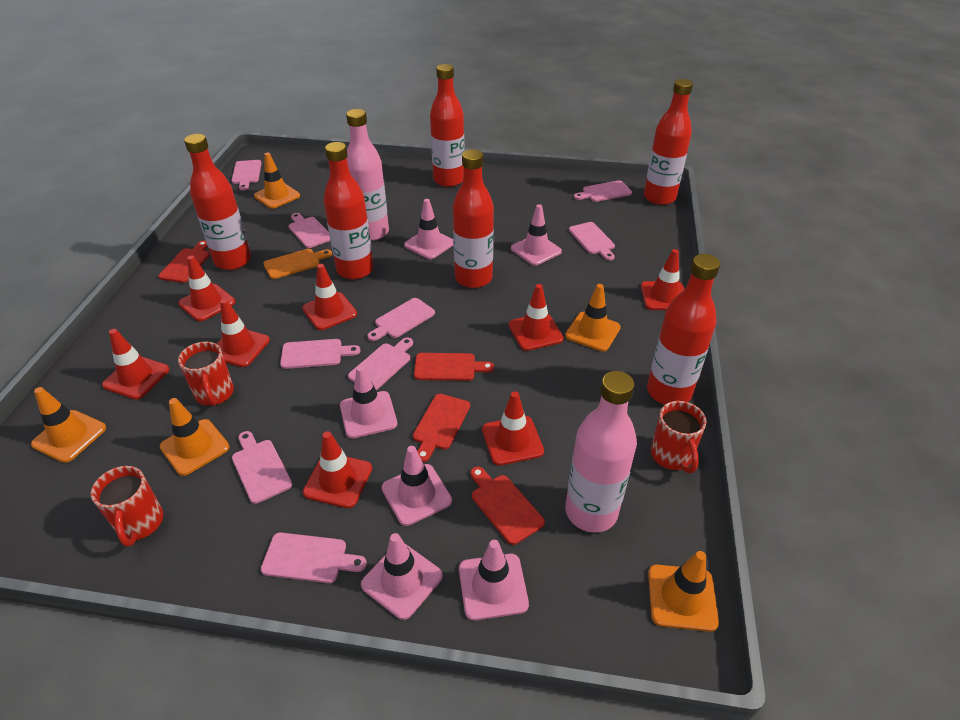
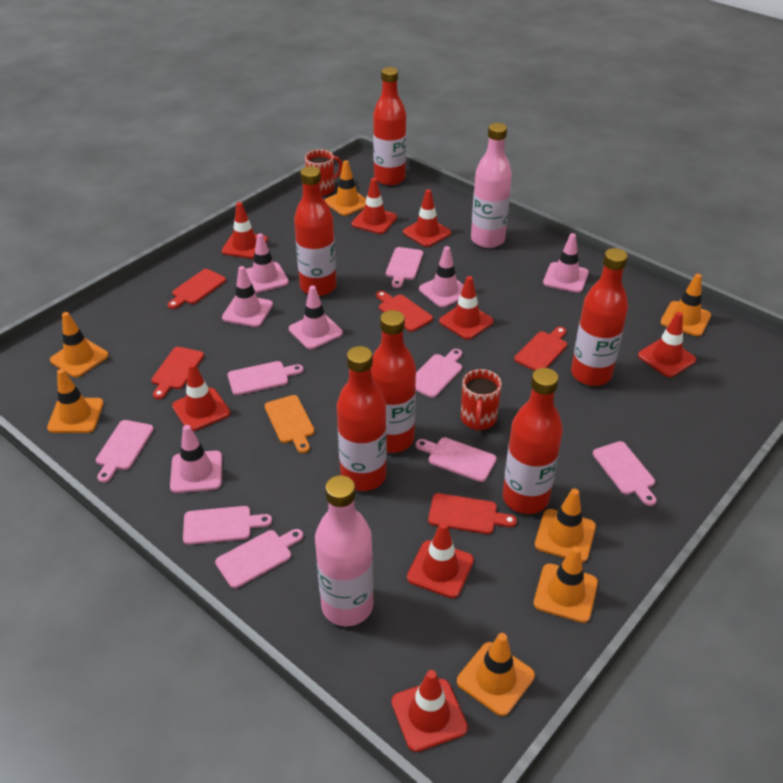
orange traffic cone: [31,387,106,463] [160,398,230,476] [254,152,300,209] [565,284,621,352] [648,551,719,632] = 5 -> [47,369,104,433] [50,312,109,377] [325,160,366,216] [457,633,535,716] [534,546,598,623] [535,488,596,562] [660,274,711,336] = 7
pink cutting board: [231,160,262,191] [232,431,292,504] [261,532,367,583] [280,339,360,369] [289,213,330,248] [348,337,413,390] [367,298,435,341] [569,222,615,261] [574,180,632,202] = 9 -> [96,420,154,483] [183,506,272,545] [215,529,303,588] [228,361,303,395] [386,247,423,288] [416,349,462,398] [416,438,497,482] [593,441,656,506] = 8
red cutting board: [158,241,210,283] [413,394,470,462] [414,353,494,381] [470,466,545,545] = 4 -> [151,347,204,399] [168,269,226,309] [376,291,433,332] [428,493,517,534] [514,327,567,371] = 5
red mug: [91,466,163,547] [178,342,234,406] [651,401,706,473] = 3 -> [305,149,343,196] [461,369,502,431] = 2

